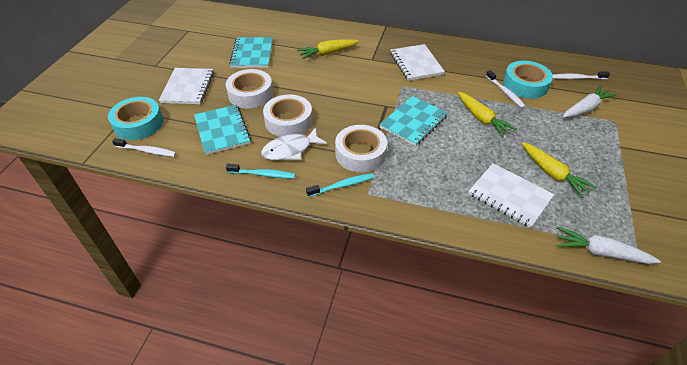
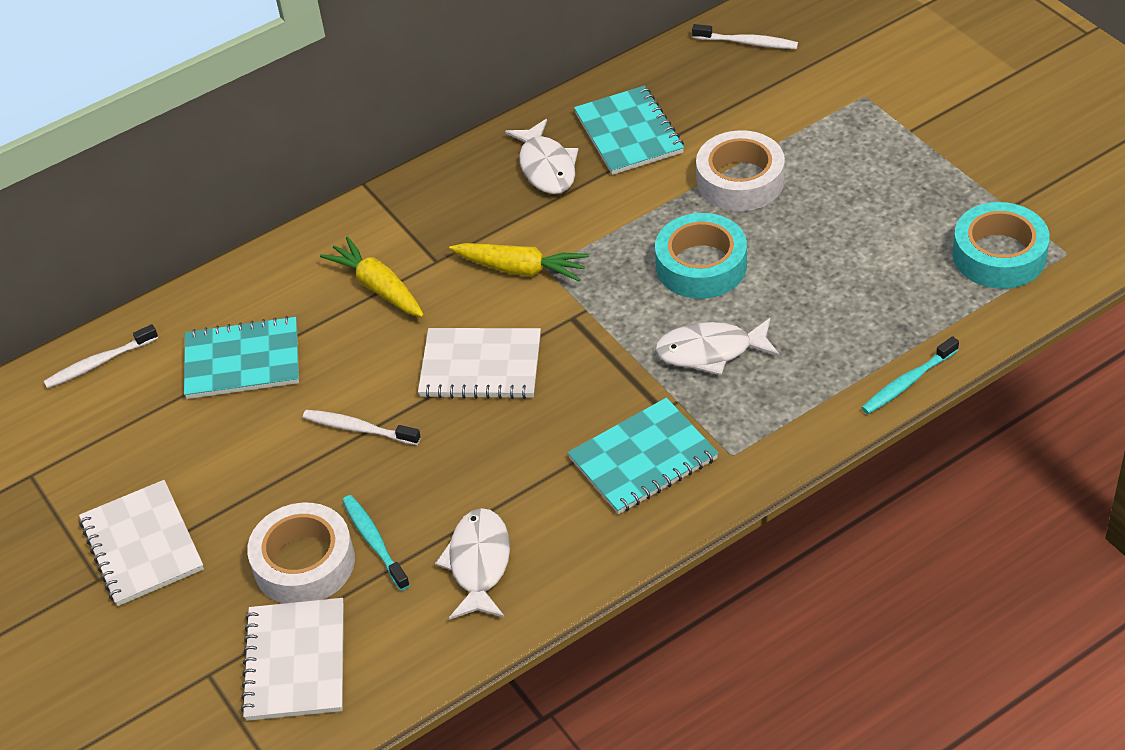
white carrot: [556,227,661,264] [563,86,617,118] = 2 -> none = 0
white fish: [261,127,327,160] = 1 -> [435,508,510,620] [505,119,578,194] [655,318,780,375] = 3
white tape: [226,69,273,109] [263,94,313,137] [335,125,387,172] = 3 -> [247,503,355,604] [696,130,785,211] = 2
yellow carrot: [297,39,359,59] [458,92,517,137] [522,142,597,198] = 3 -> [320,236,424,317] [449,243,589,282] = 2

